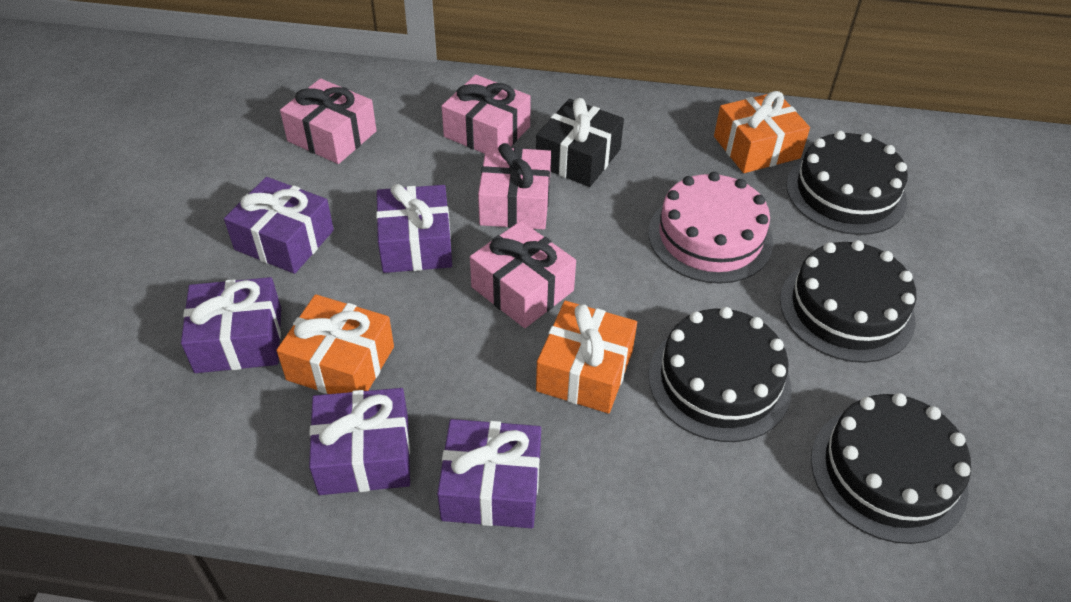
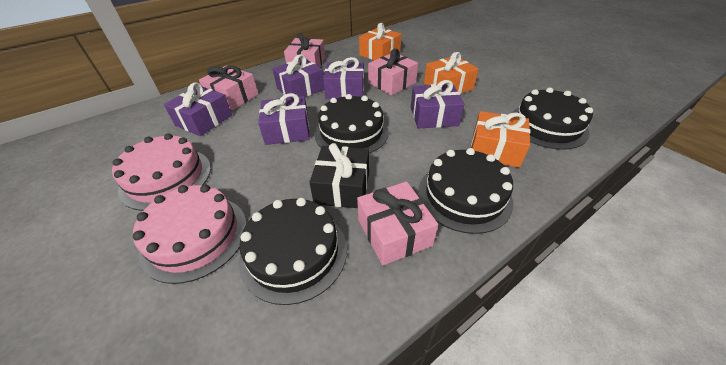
pink cake: [649,172,773,284] = 1 -> [112,133,211,211] [133,185,247,284] = 2

